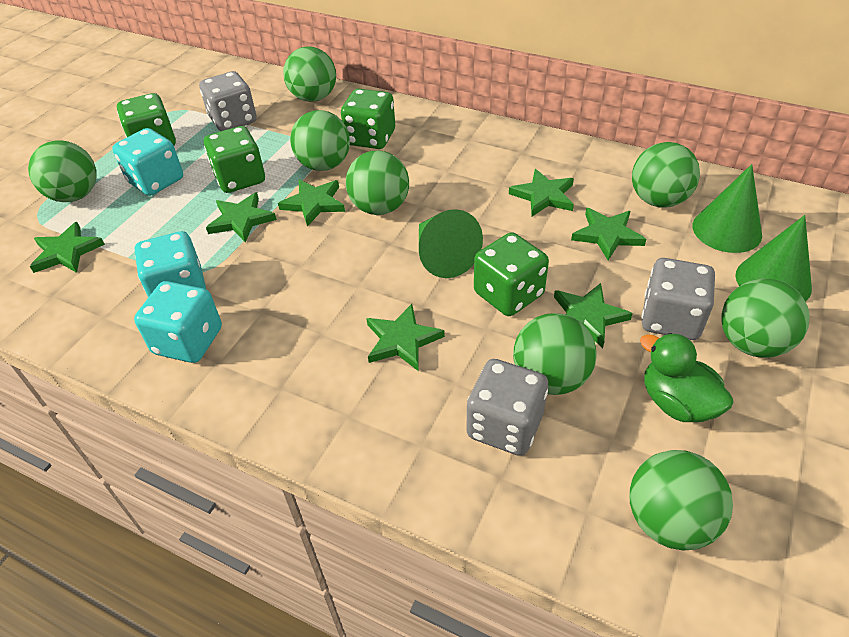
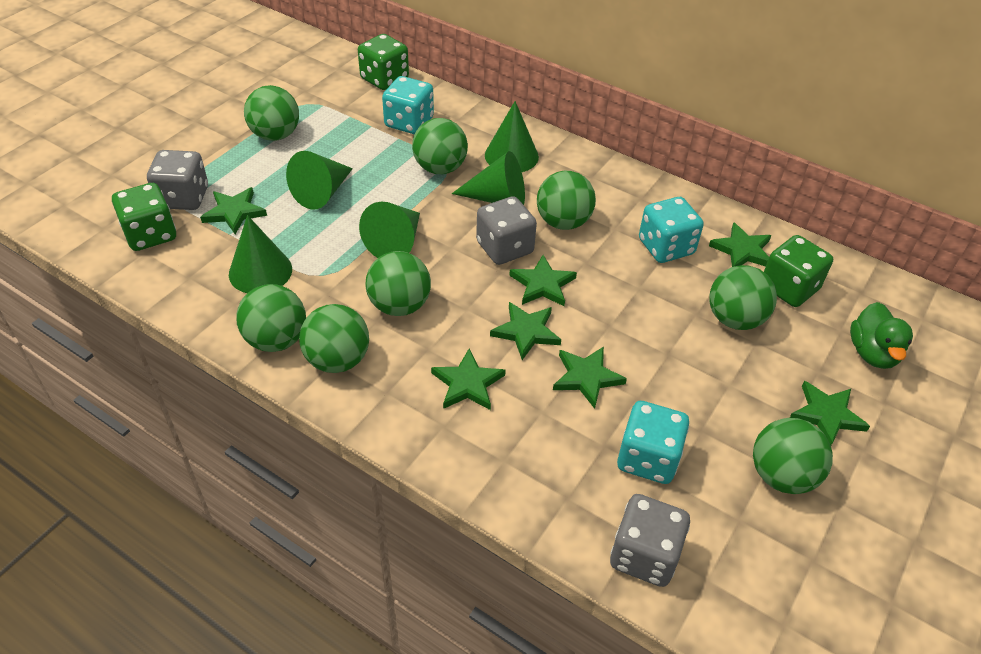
green cone: [419,209,483,278] [693,164,762,253] [736,215,812,302] = 3 -> [229,215,292,293] [286,151,353,210] [359,202,420,258] [452,151,525,205] [485,101,539,172] = 5
green dice: [117,93,176,145] [204,126,265,193] [341,89,395,149] [474,232,549,316] = 4 -> [112,183,176,251] [358,34,409,90] [764,235,833,307] = 3

